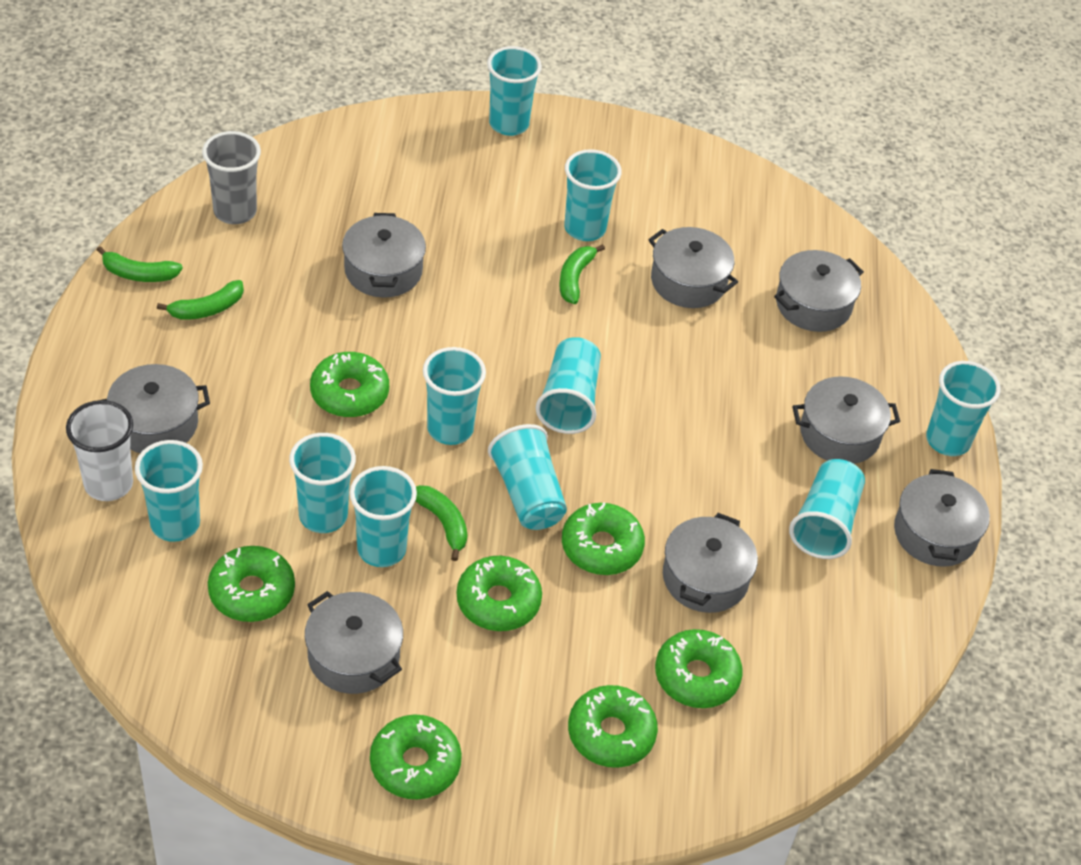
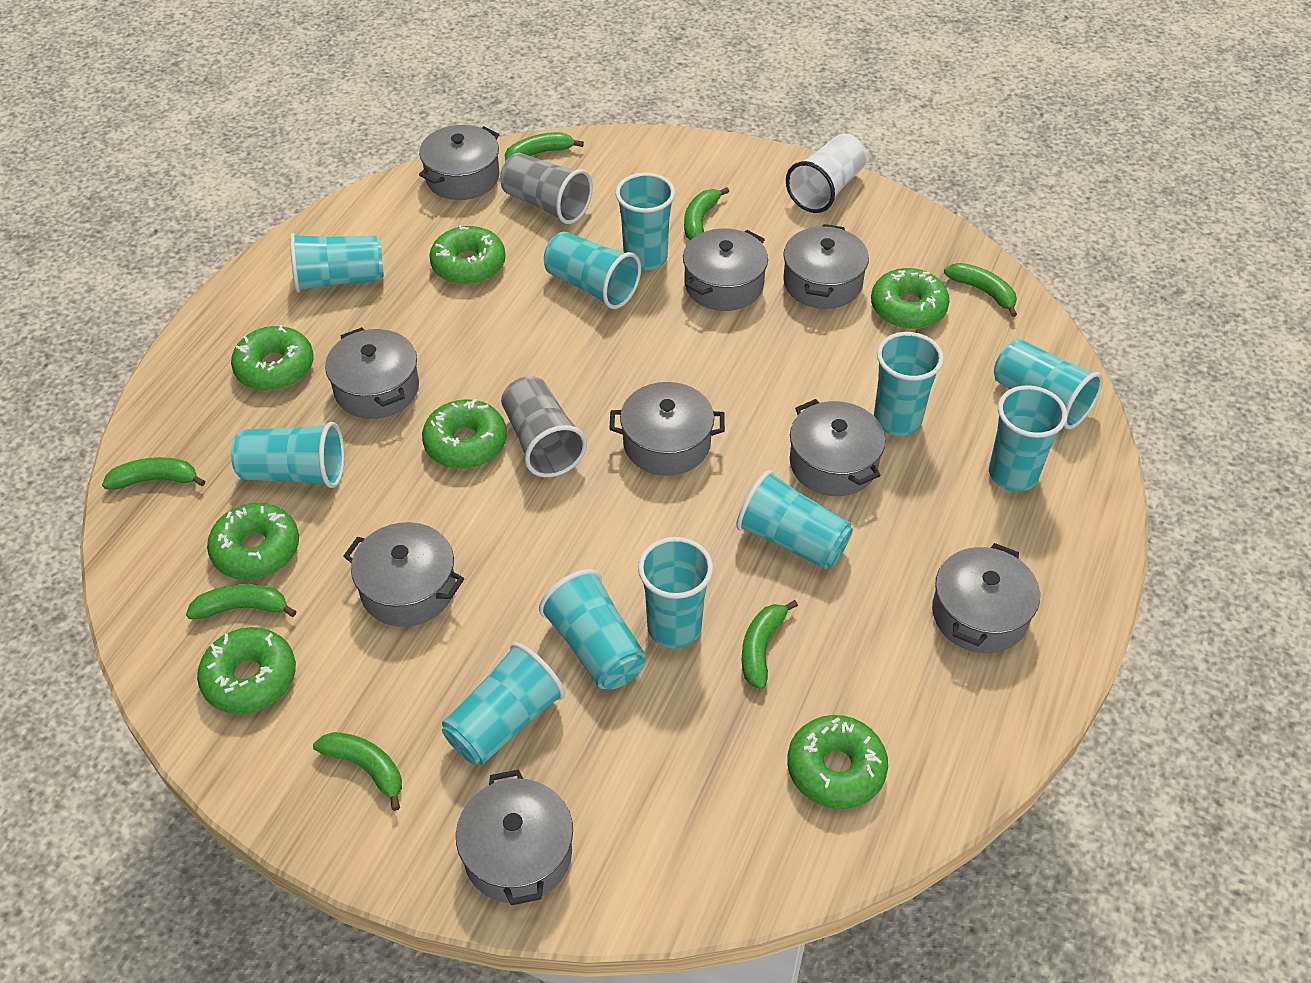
green banana: [97,246,183,282] [157,280,244,320] [415,485,467,561] [559,244,605,304] = 4 -> [102,457,205,489] [186,584,297,619] [313,732,402,811] [505,132,584,162] [684,187,729,240] [742,600,798,689] [944,263,1017,317] = 7
grey cup: [202,131,261,224] = 1 -> [500,153,593,224] [501,376,587,477] = 2
grey pot: [103,364,210,453] [305,591,403,694] [342,213,426,298] [648,227,738,308] [663,513,758,613] [774,250,864,332] [792,376,900,464] [894,469,990,567] = 8 -> [325,327,419,419] [343,522,464,627] [419,125,500,200] [456,770,573,905] [609,382,725,476] [683,228,768,311] [783,224,869,309] [790,399,886,496] [932,543,1040,653] = 9
turquoise cup: [135,440,203,542] [289,433,356,533] [350,466,417,567] [423,347,486,445] [487,46,542,136] [488,424,567,530] [536,337,601,434] [564,149,622,241] [789,459,865,559] [926,361,1000,456] = 10 -> [231,422,345,488] [290,233,384,293] [442,643,565,765] [539,569,646,690] [544,232,641,309] [615,173,675,270] [638,537,713,648] [736,470,853,569] [874,332,944,436] [989,385,1067,492] [994,339,1103,429] = 11

